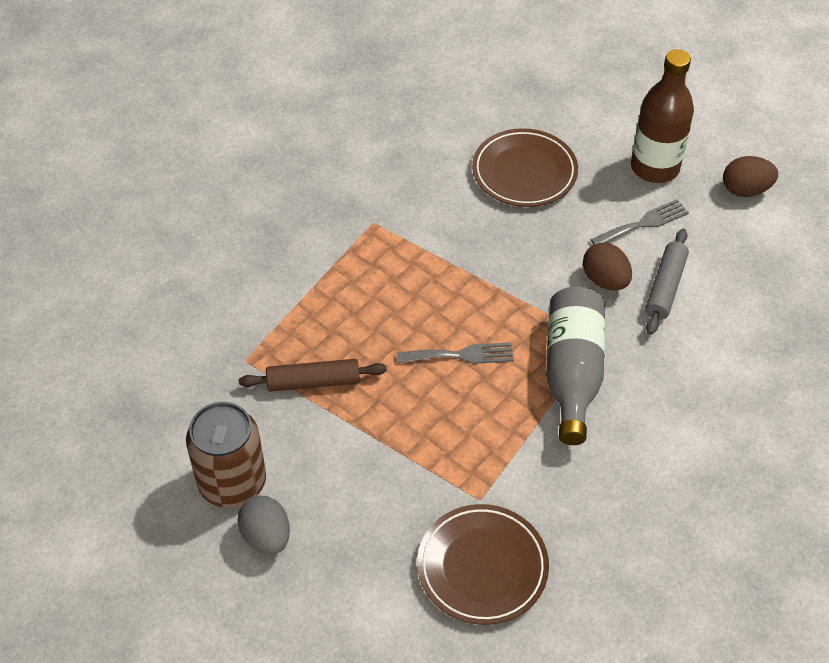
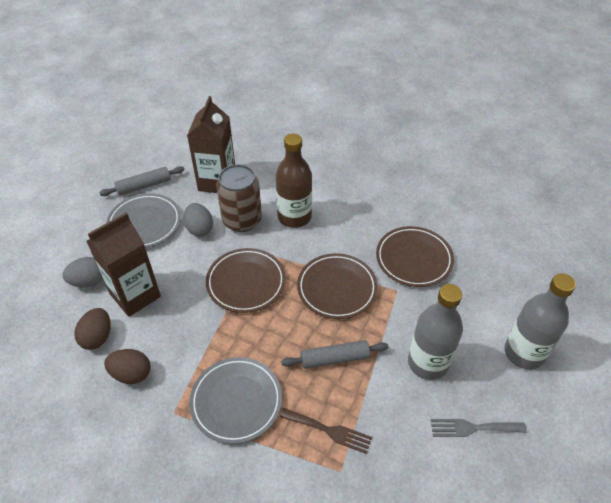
brown carton: none = 0 -> [86,213,161,317] [187,96,235,193] = 2
brown fork: none = 0 -> [280,408,372,454] = 1
brown plate: [417,504,549,625] [472,128,578,207] = 2 -> [206,248,286,313] [297,253,378,319] [376,226,454,287] = 3
brown rolling pin: [239,359,387,392] = 1 -> none = 0
grey bottle: [546,286,605,445] = 1 -> [408,284,463,380] [504,273,576,370] = 2
grey egg: [237,496,290,555] = 1 -> [63,257,103,288] [184,203,213,237] = 2
grey fork: [397,342,514,364] [590,199,689,245] = 2 -> [431,419,527,437] = 1
grey plate: none = 0 -> [106,193,181,248] [189,357,282,444] = 2
grey rolling pin: [645,229,689,335] = 1 -> [100,166,184,196] [281,340,388,369] = 2

